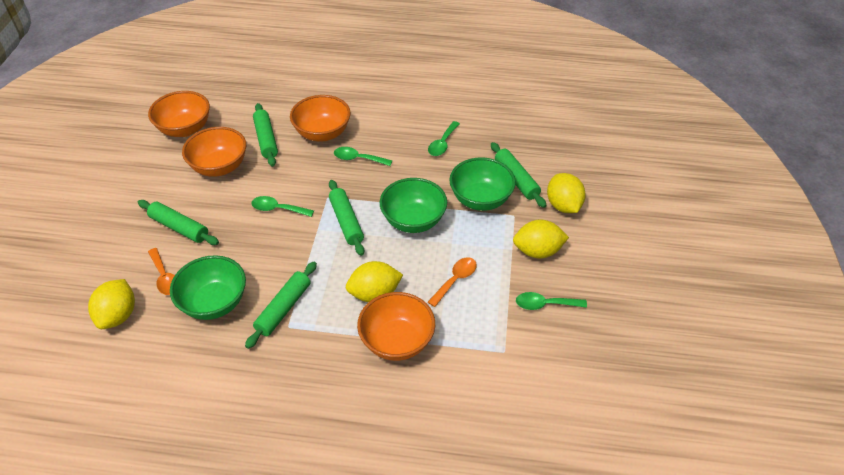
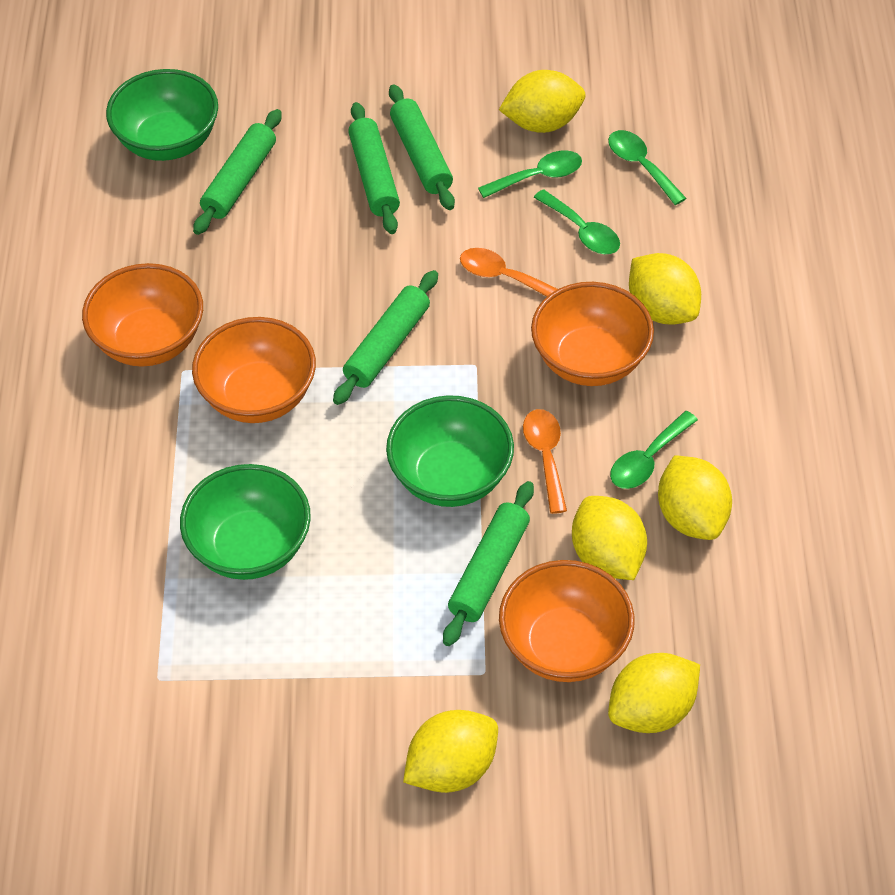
yellow lemon: [88,279,135,329] [346,261,403,302] [513,220,569,259] [547,173,586,213] = 4 -> [403,710,498,793] [499,70,585,133] [572,496,647,580] [608,653,700,733] [629,253,701,325] [658,455,732,540] = 6

